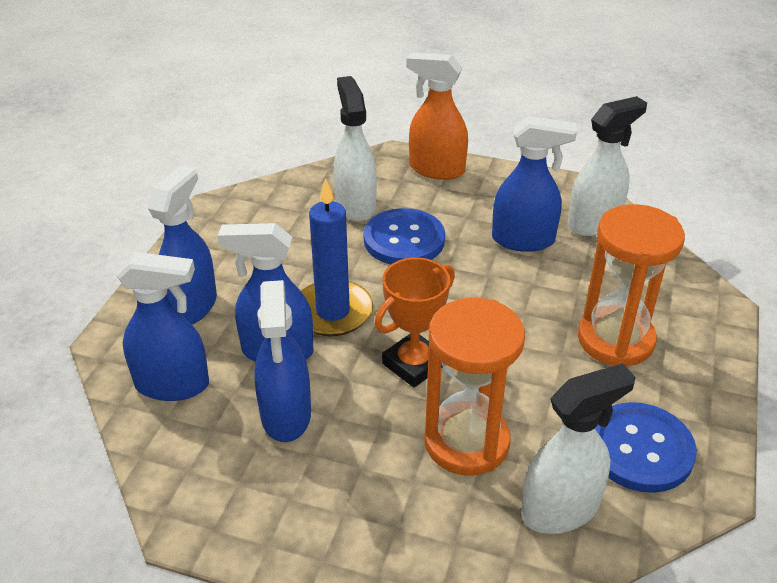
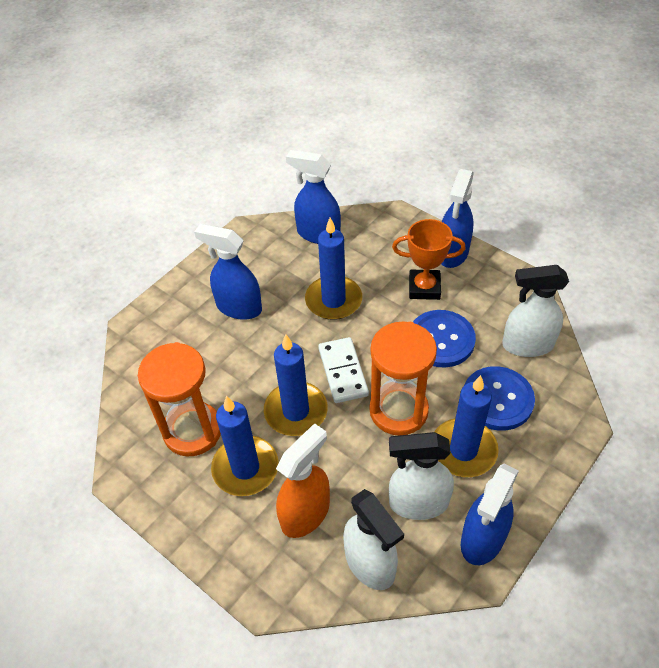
blue candle: [301,178,373,336] = 1 -> [211,396,279,496] [264,335,328,436] [305,218,362,320] [435,375,499,477] = 4
blue spray bottle: [117,252,209,401] [148,165,217,325] [218,223,313,362] [254,280,311,442] [492,116,577,252] = 5 -> [194,224,262,320] [286,150,341,244] [441,169,474,268] [461,463,519,565] = 4
white domino: none = 0 -> [318,337,369,403] = 1

